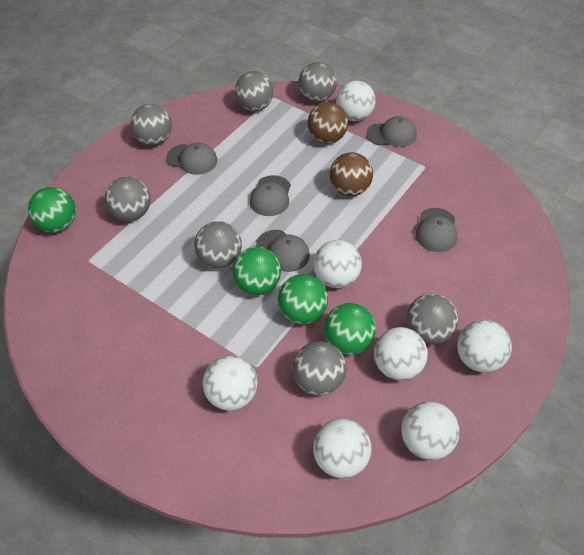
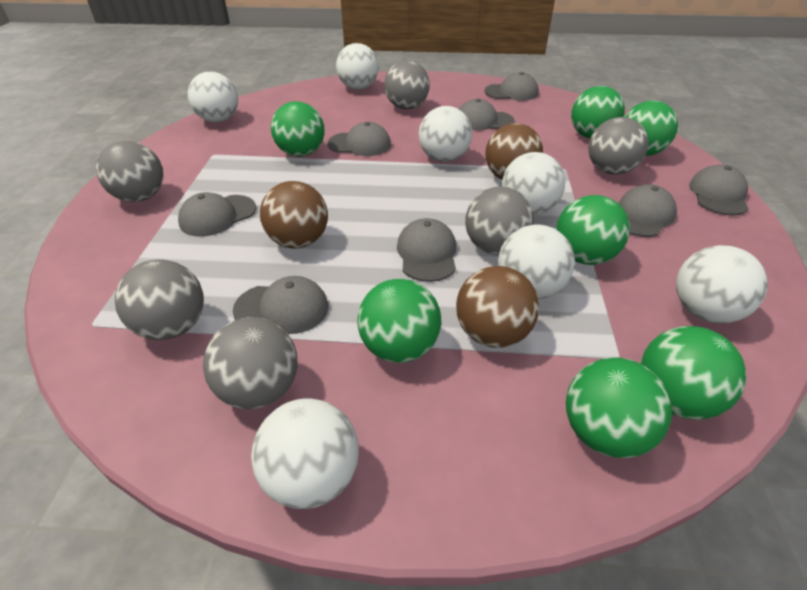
brown ball: [308,102,348,144] [330,152,373,196] = 2 -> [260,181,328,249] [456,266,539,348] [485,123,543,180] = 3
green ball: [28,187,76,233] [232,247,281,295] [278,274,328,324] [324,303,376,355] = 4 -> [271,101,325,157] [357,279,441,363] [556,195,630,265] [566,357,672,458] [571,86,625,139] [625,101,678,156] [641,326,746,420] = 7
grey ball: [105,176,151,221] [130,104,172,146] [194,221,242,268] [235,71,274,111] [293,341,346,396] [299,62,337,102] [406,293,459,345] = 7 -> [96,141,163,202] [115,259,204,340] [203,317,297,409] [384,60,430,109] [465,186,534,255] [589,117,649,175] = 6
grey cap: [166,143,217,175] [250,175,291,216] [256,230,310,272] [366,116,417,147] [416,208,457,252] = 5 -> [178,192,256,237] [233,276,328,334] [328,122,391,156] [397,218,456,282] [459,99,515,130] [485,72,539,101] [619,184,677,237] [689,164,749,216] = 8

